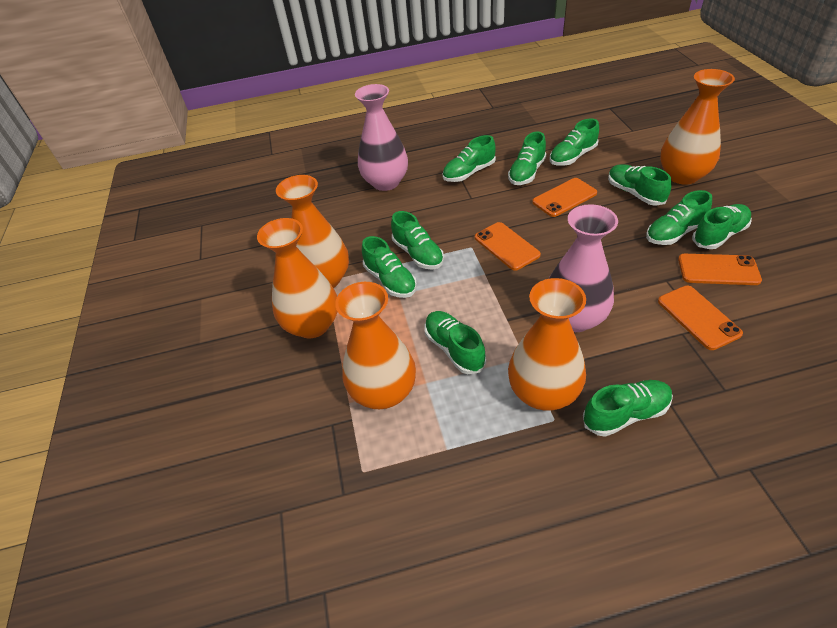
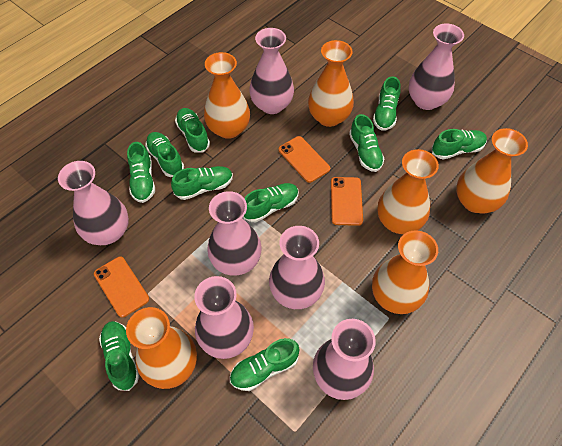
orange phone: [475,222,541,271] [532,178,597,217] [658,286,743,350] [678,254,762,285] = 4 -> [94,257,149,318] [279,136,330,183] [331,177,363,226] = 3
orange vase: [257,218,338,339] [276,175,349,288] [335,282,416,409] [508,278,586,411] [660,69,735,184] = 5 -> [126,307,197,389] [204,52,250,139] [308,40,354,127] [372,230,438,314] [377,149,439,234] [456,128,528,213] = 6
pink vase: [355,84,408,191] [549,204,618,332] = 2 -> [58,161,129,245] [194,276,254,359] [207,191,262,276] [249,28,294,114] [269,226,325,309] [313,319,376,400] [408,24,464,110] = 7

